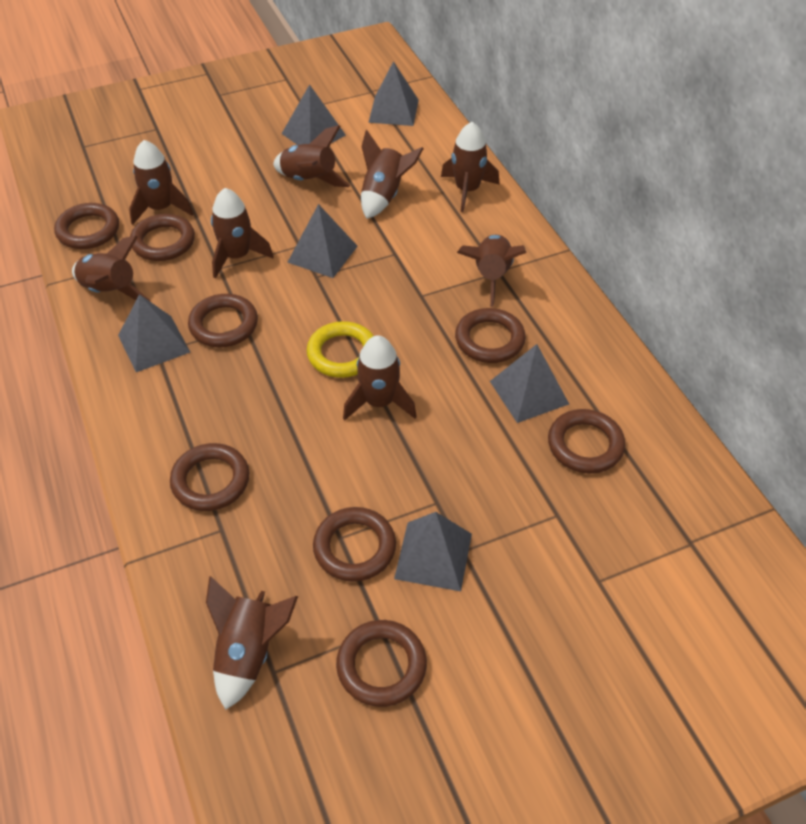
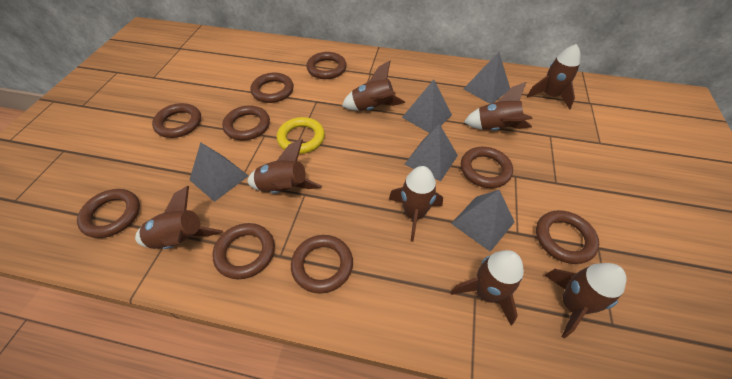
brown ring: [54,203,119,249] [130,214,195,261] [170,443,249,511] [188,294,258,347] [313,507,396,582] [336,620,427,707] [455,308,526,363] [548,409,625,474] = 8 -> [77,189,140,238] [152,103,201,138] [212,223,275,279] [222,105,270,140] [251,73,294,103] [291,235,353,294] [306,52,347,79] [461,147,513,188] [536,210,599,264] = 9
brown rocket: [72,236,151,301] [129,140,193,225] [206,576,298,710] [211,188,274,278] [273,125,350,187] [343,335,417,421] [361,130,424,219] [441,122,499,212] [457,235,527,307] = 9 -> [135,186,223,249] [247,139,322,193] [342,61,405,111] [389,166,443,242] [450,250,524,326] [464,82,532,131] [527,44,581,110] [544,263,626,338] = 8
grey pyramid: [118,294,190,372] [282,84,346,145] [287,204,358,278] [368,61,419,126] [394,512,472,591] [490,344,569,423] = 6 -> [189,142,249,202] [402,79,452,133] [404,124,458,181] [451,190,514,252] [463,52,510,104] = 5

